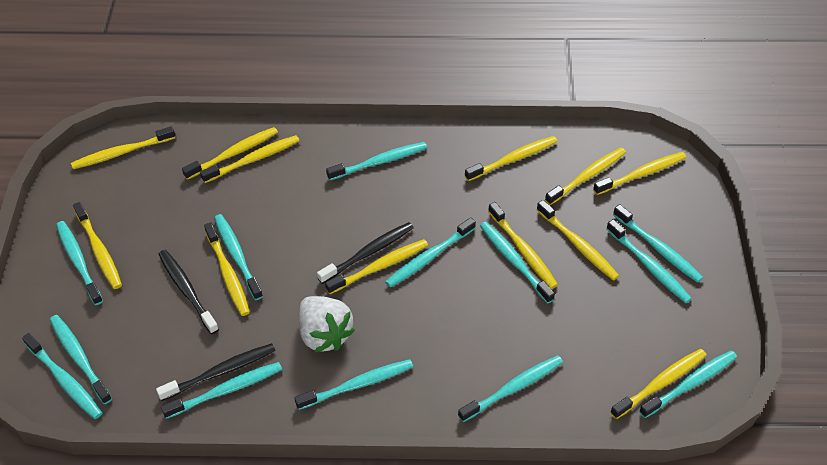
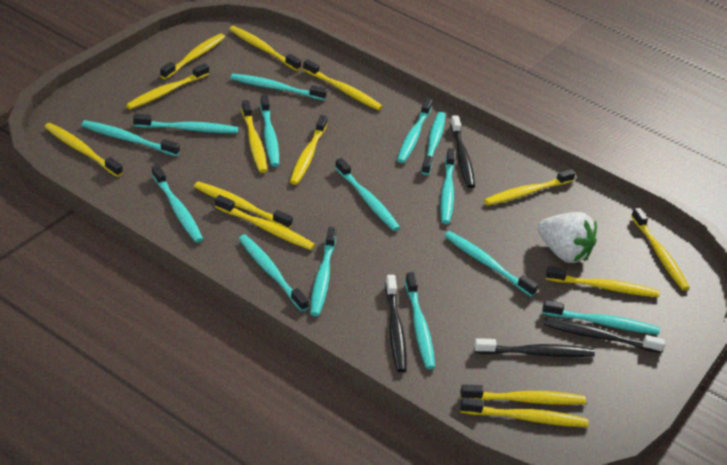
black toothbrush: [156,343,275,401] [158,250,219,334] [317,222,414,284] = 3 -> [385,275,407,373] [450,115,475,188] [474,338,595,357] [544,318,665,353] = 4
turquoise toothbrush: [22,333,102,419] [49,315,112,404] [56,221,103,305] [161,362,282,419] [214,214,263,300] [295,359,413,410] [326,142,427,180] [385,217,476,287] [458,355,563,422] [480,222,555,304] [606,219,692,303] [613,204,703,283] [639,350,737,418] = 13 -> [81,120,180,156] [133,114,238,133] [152,165,203,243] [231,74,327,100] [238,235,309,311] [260,95,279,167] [310,227,337,316] [335,158,400,231] [397,98,433,163] [405,272,435,369] [421,112,445,175] [440,148,455,224] [444,231,538,297] [542,300,660,335] = 14
yellow toothbrush: [71,126,175,169] [73,202,122,289] [182,127,278,180] [200,135,299,183] [204,222,250,316] [325,239,428,294] [465,136,558,181] [488,202,558,289] [537,200,619,281] [545,147,626,205] [593,152,686,195] [610,349,707,419] = 12 -> [45,123,123,177] [126,63,209,110] [160,34,225,79] [194,181,293,229] [215,195,315,250] [229,26,301,71] [241,100,267,173] [290,115,328,185] [303,59,383,110] [460,384,586,405] [460,397,589,427] [484,169,576,205] [546,266,660,297] [631,208,690,290] = 14

